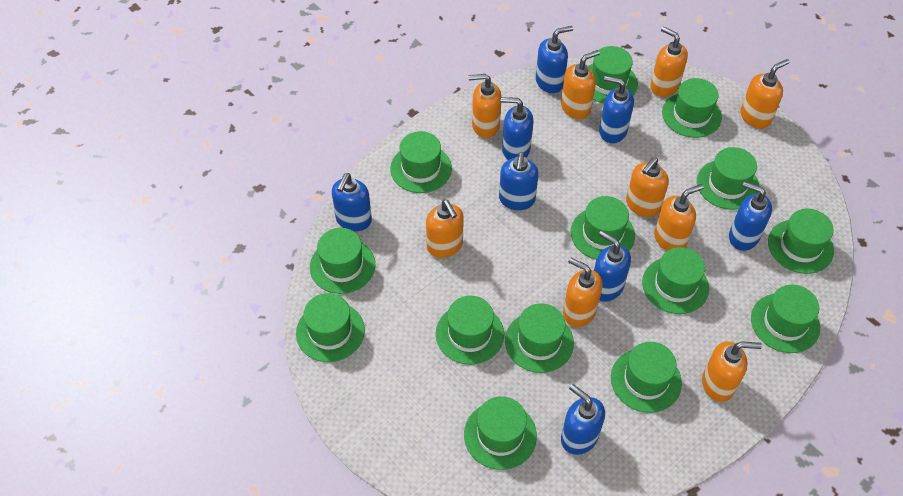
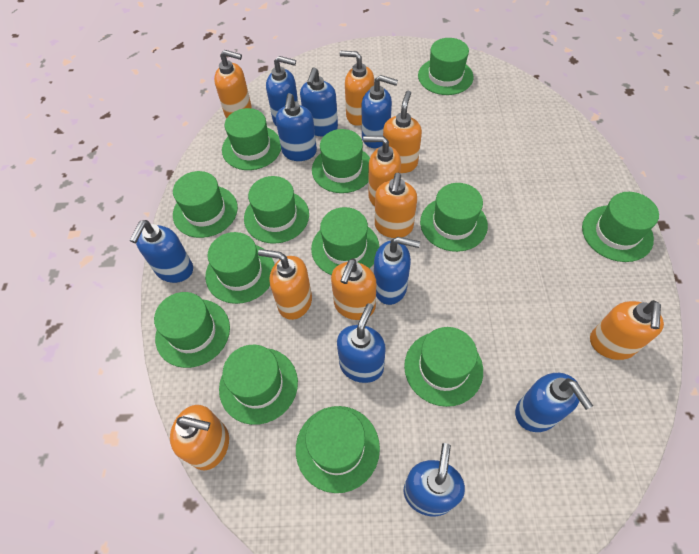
blue soap dispenser: [332,173,372,231] [499,152,539,210] [501,97,533,160] [536,26,573,93] [561,384,605,455] [594,230,631,302] [599,76,634,143] [729,181,772,251] = 8 -> [130,220,193,283] [266,56,298,126] [276,93,317,161] [300,67,338,136] [337,303,386,383] [362,75,398,148] [374,237,420,305] [404,443,465,517] [515,373,593,432] = 9
green hat: [296,293,365,362] [310,228,375,294] [390,131,452,193] [436,296,504,365] [464,396,537,470] [505,303,574,373] [570,196,635,260] [588,46,638,104] [611,342,682,413] [642,247,709,314] [662,78,722,138] [697,147,759,210] [751,285,820,353] [768,209,834,274] = 14 -> [154,292,230,368] [173,171,238,238] [205,232,275,304] [219,345,298,425] [222,108,281,170] [244,176,309,244] [296,406,380,493] [311,207,380,275] [312,129,370,193] [404,327,483,407] [418,38,474,95] [420,183,488,252] [582,192,659,262] = 13

